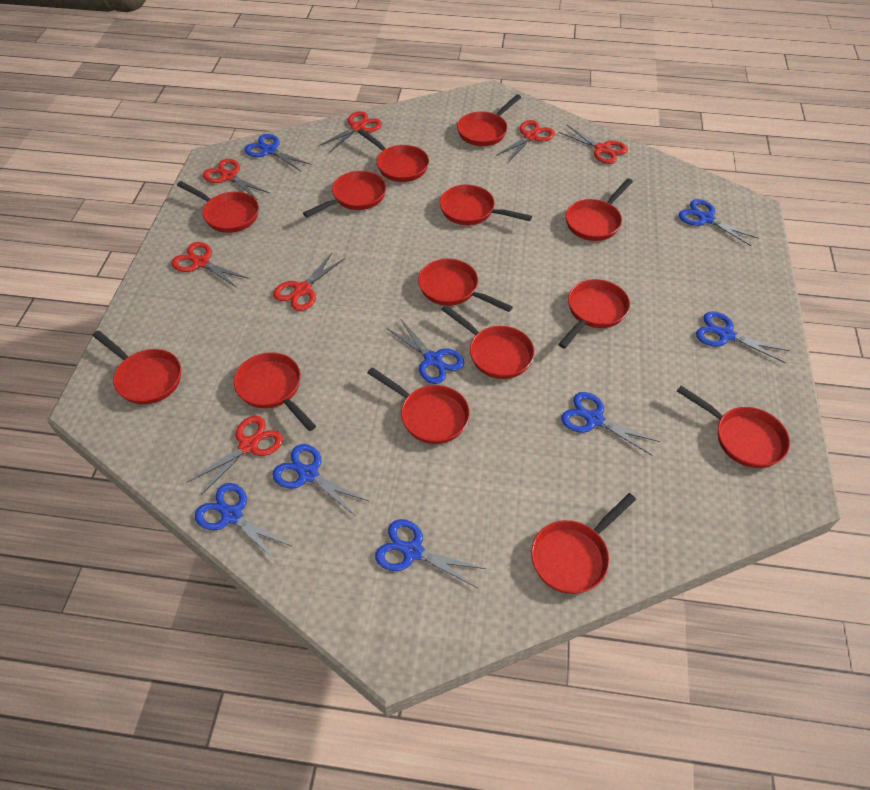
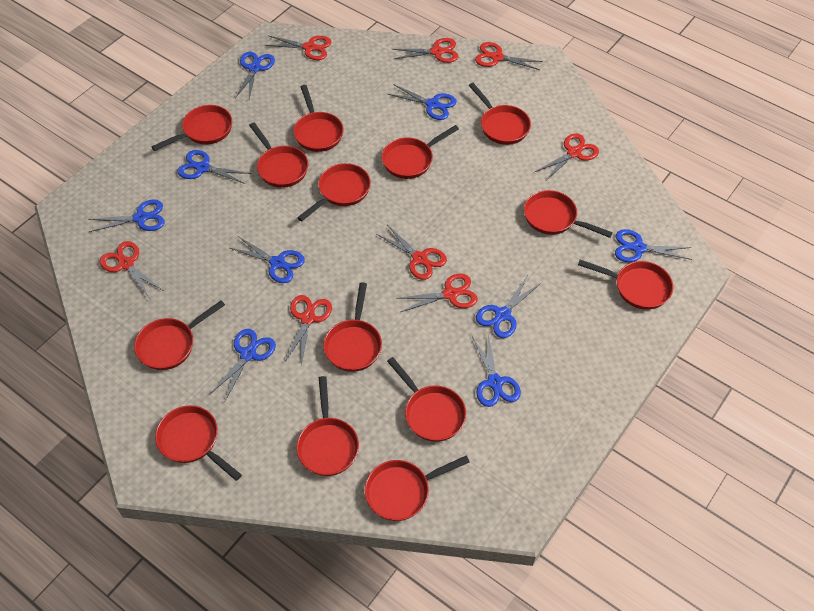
blue scissors: [195,483,291,562] [244,134,311,171] [272,444,368,516] [375,519,486,588] [387,320,465,384] [561,392,660,455] [679,199,759,246] [696,311,790,363] = 8 -> [88,199,165,232] [177,150,251,184] [210,329,276,401] [230,236,305,283] [235,52,275,99] [388,85,457,120] [472,334,521,407] [476,277,541,338] [615,229,692,262] = 9
red scissors: [171,242,249,288] [188,416,283,495] [203,159,269,200] [273,253,345,311] [319,111,382,152] [496,120,555,162] [558,125,628,164] = 7 -> [100,241,164,299] [265,36,331,60] [285,295,332,365] [377,225,447,280] [392,38,458,63] [396,274,478,312] [475,42,543,70] [535,133,599,181] = 8

